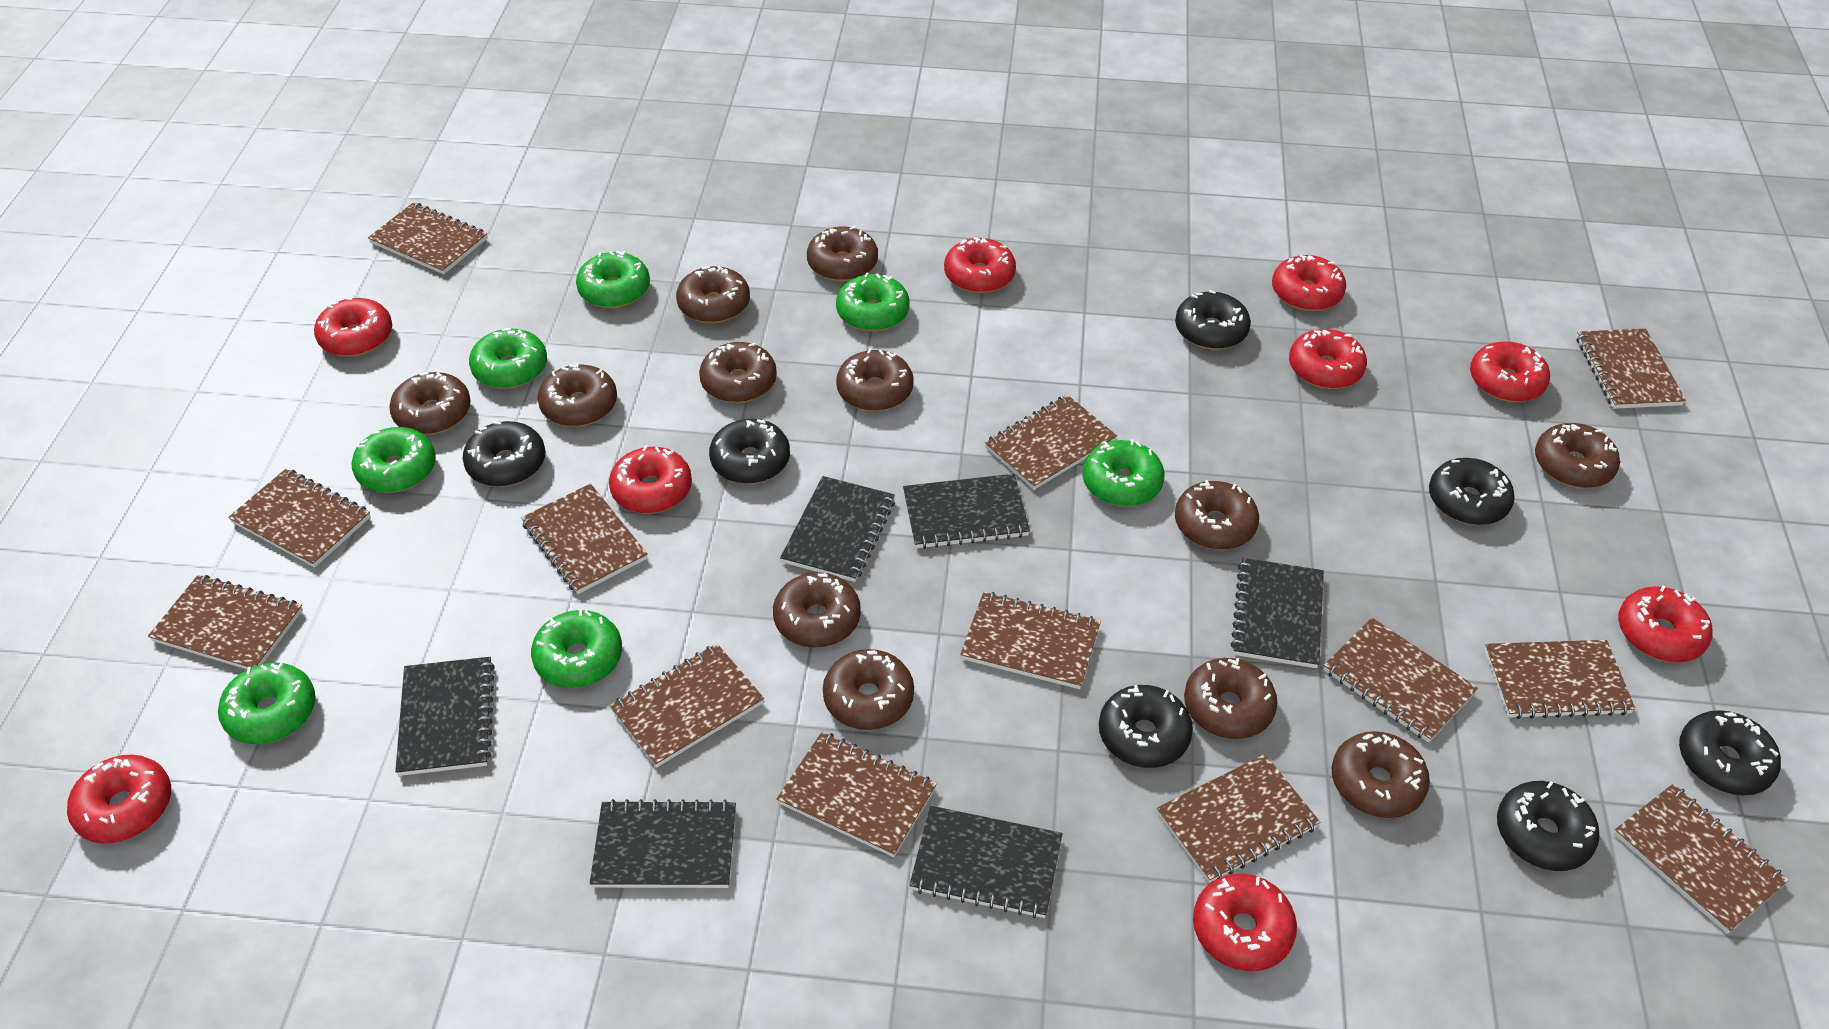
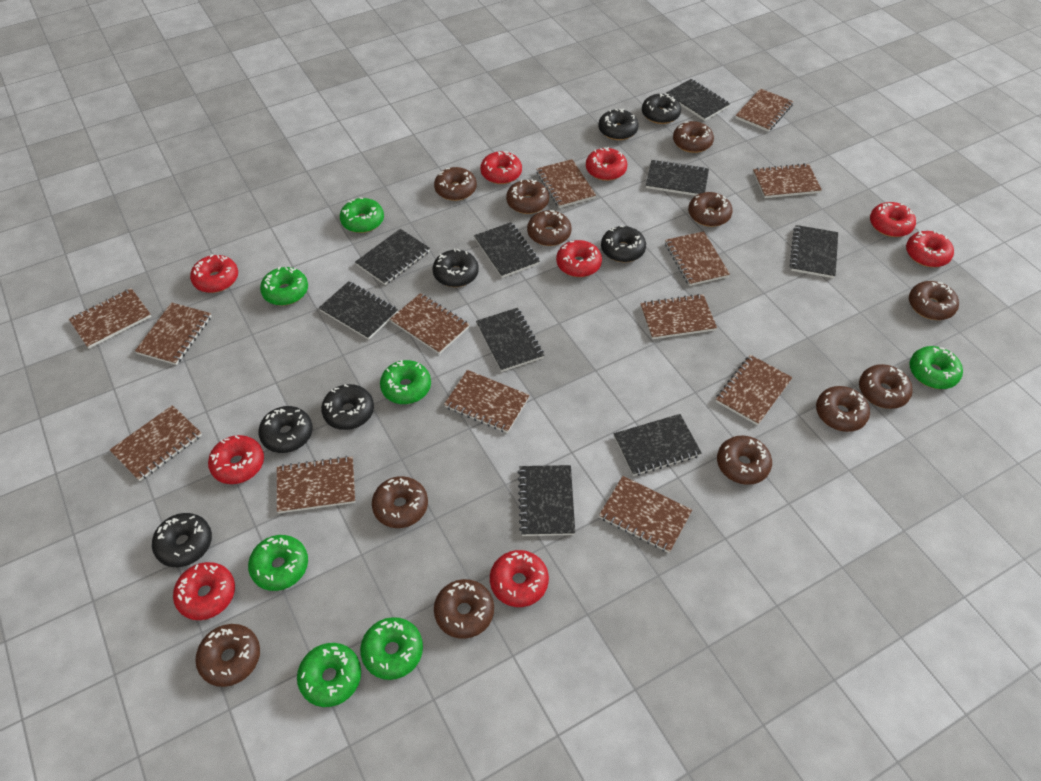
black notebook: [395,657,495,776] [590,799,736,888] [780,476,895,582] [903,474,1030,549] [909,806,1063,919] [1231,558,1324,668] = 6 -> [319,281,398,340] [355,229,430,285] [474,222,540,278] [476,308,544,372] [518,465,575,536] [614,414,702,476] [646,159,709,196] [666,79,730,121] [790,225,838,278] = 9

